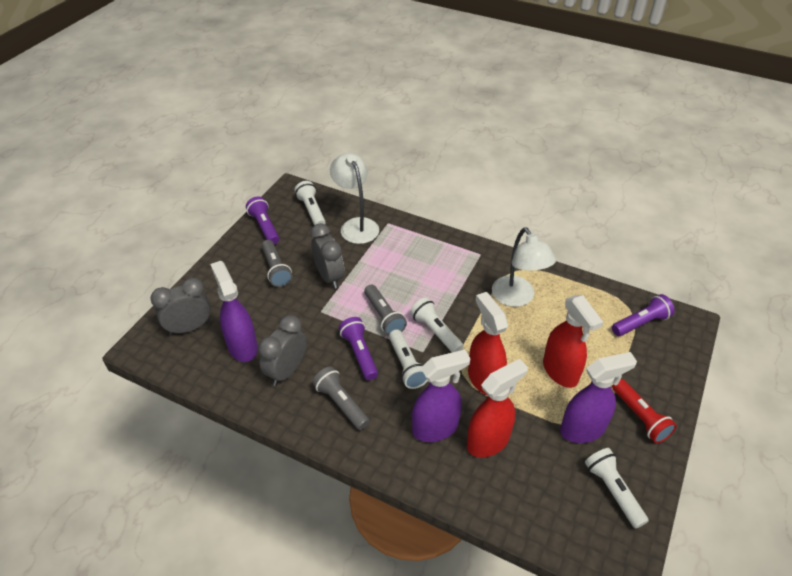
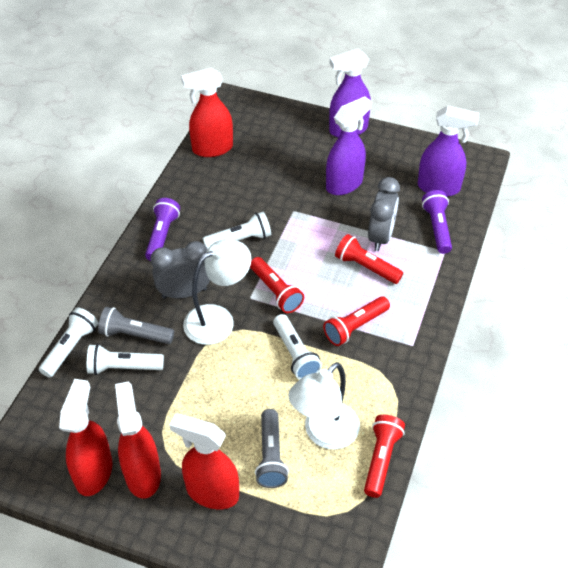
grey clock: [151,278,211,335] [258,315,307,386] [310,223,344,289] = 3 -> [151,241,210,299] [368,177,400,251] = 2
grey flashlight: [261,240,292,287] [312,366,370,430] [364,284,407,336] = 3 -> [98,307,174,344] [255,409,289,488] = 2
purple flashlight: [246,196,279,245] [339,317,378,380] [612,294,675,336] = 3 -> [145,198,180,261] [422,190,452,254] = 2
red flashlight: [612,379,677,443] = 1 -> [250,257,304,313] [323,296,390,346] [335,234,403,284] [364,415,405,498] = 4
red spray bottle: [467,359,528,458] [468,292,508,395] [543,295,603,388] = 3 -> [59,379,113,496] [115,382,161,499] [169,414,239,509] [181,68,233,157] = 4

